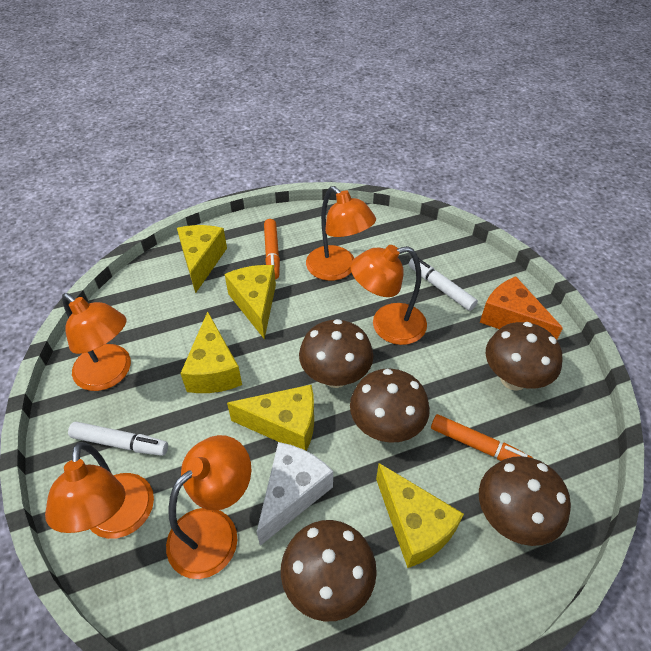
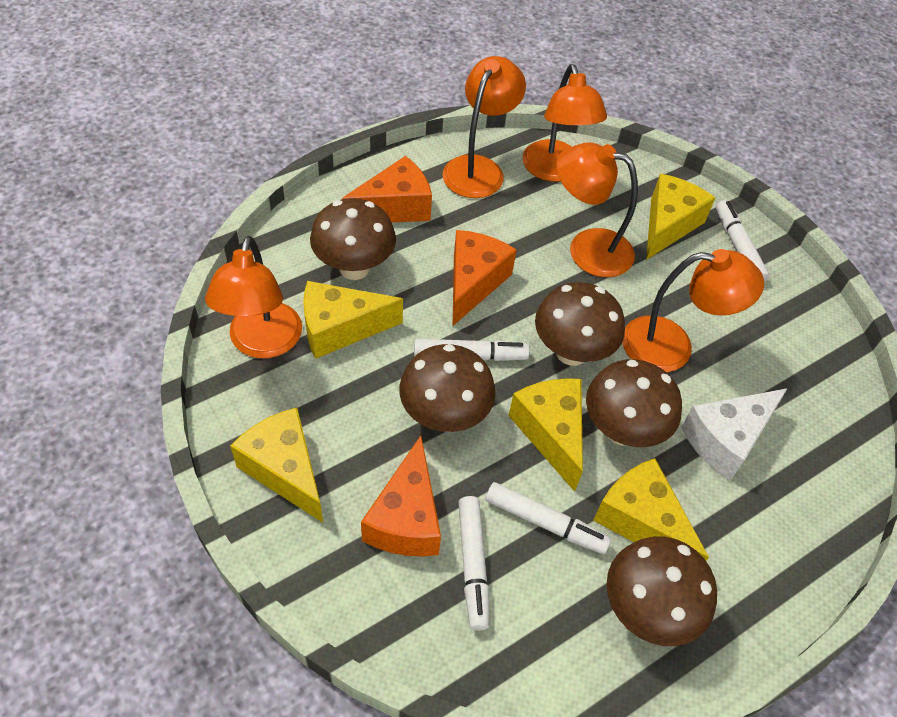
orange cheese: [480,276,563,339] = 1 -> [342,156,432,222] [361,435,441,556] [452,230,517,326] = 3
orange marker: [264,219,280,280] [431,414,533,461] = 2 -> none = 0
white marker: [68,422,168,456] [409,258,478,311] = 2 -> [414,339,530,361] [458,496,489,631] [486,482,611,554] [716,200,770,282] = 4

